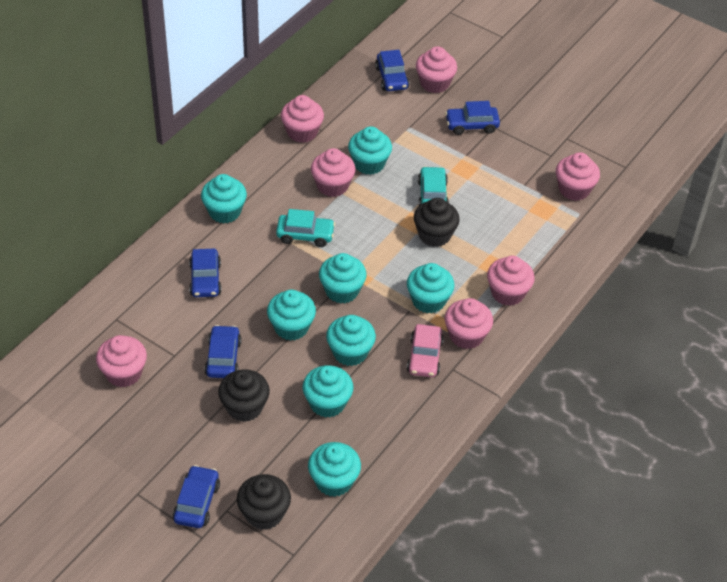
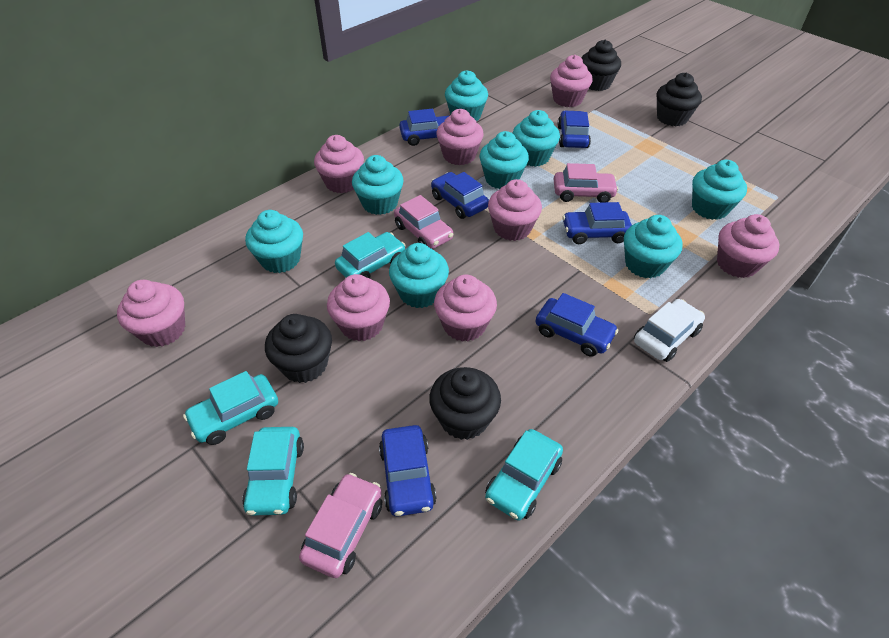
black cupcake: [218,369,270,422] [237,474,291,530] [414,198,460,247] = 3 -> [265,314,332,383] [429,367,501,440] [581,40,621,91] [657,73,702,126] = 4
blue car: [173,465,220,528] [189,249,222,297] [204,325,242,378] [375,50,409,91] [445,101,500,135] = 5 -> [379,425,437,517] [399,109,449,146] [431,172,489,219] [536,293,618,357] [557,110,591,148] [562,202,632,244] = 6
pink car: [407,324,444,377] = 1 -> [299,473,382,578] [394,195,453,249] [554,163,619,203] = 3
pink cupcake: [96,335,147,387] [281,95,324,143] [311,148,356,197] [416,46,457,93] [444,298,493,349] [487,256,535,306] [556,152,600,201] = 7 -> [117,280,185,347] [314,135,364,193] [327,274,390,341] [434,275,497,342] [436,109,484,165] [488,179,542,241] [550,55,593,107] [717,214,780,278] = 8
turquoise car: [276,209,335,247] [418,166,449,206] = 2 -> [183,371,278,445] [242,427,304,516] [335,232,406,279] [485,429,563,521] = 4
white car: none = 0 -> [634,299,705,362] = 1

